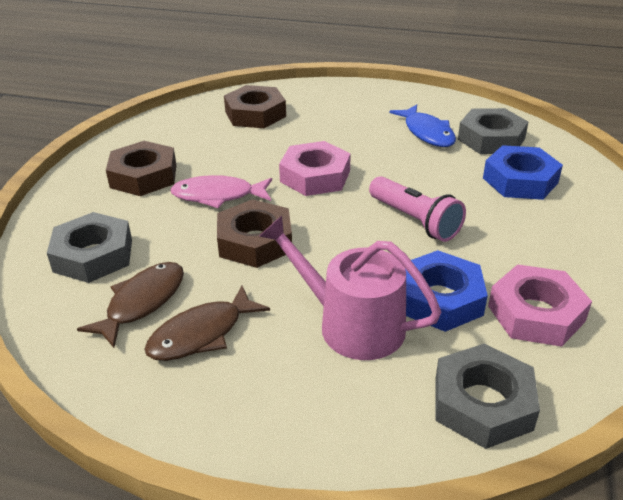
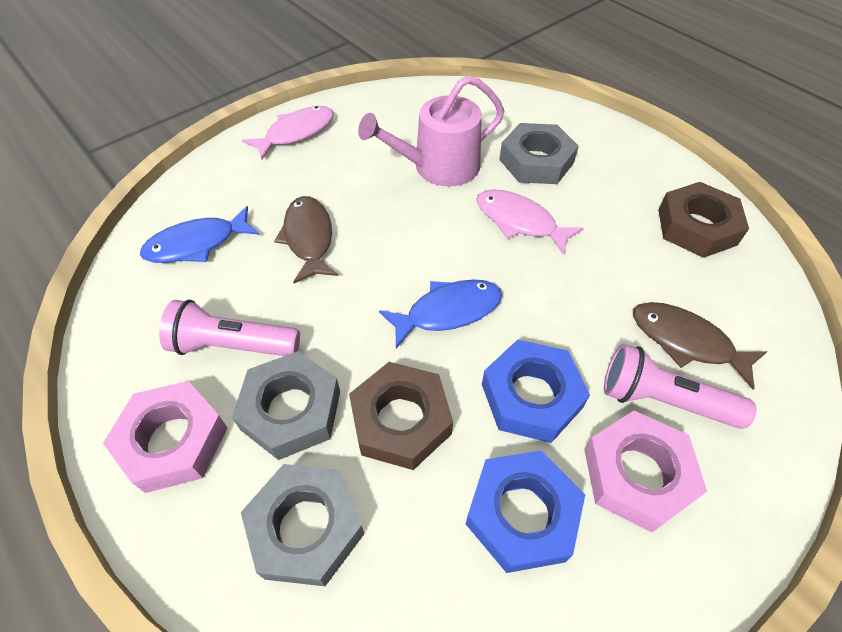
blue fish: [389,105,456,147] = 1 -> [140,206,260,263] [379,279,502,349] = 2
brown nut: [106,141,176,196] [217,199,292,268] [224,85,286,128] = 3 -> [349,362,453,470] [658,182,749,258] = 2
pink fish: [170,175,272,208] = 1 -> [242,106,334,159] [476,189,584,255] = 2
pink flashlight: [369,176,466,242] = 1 -> [159,300,300,356] [604,344,757,429] = 2

